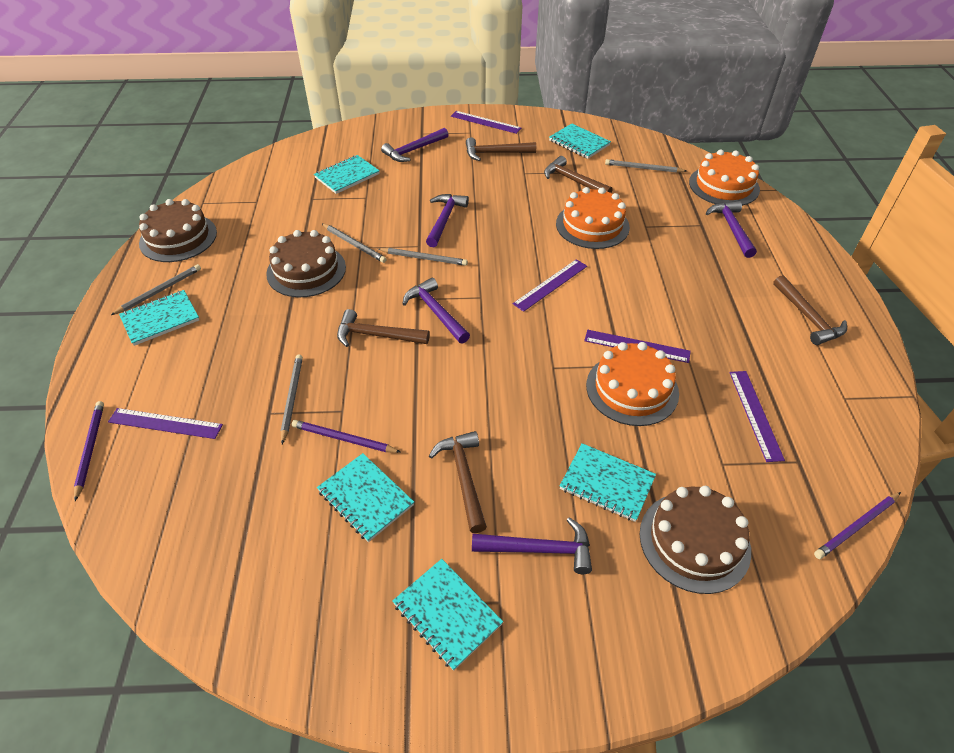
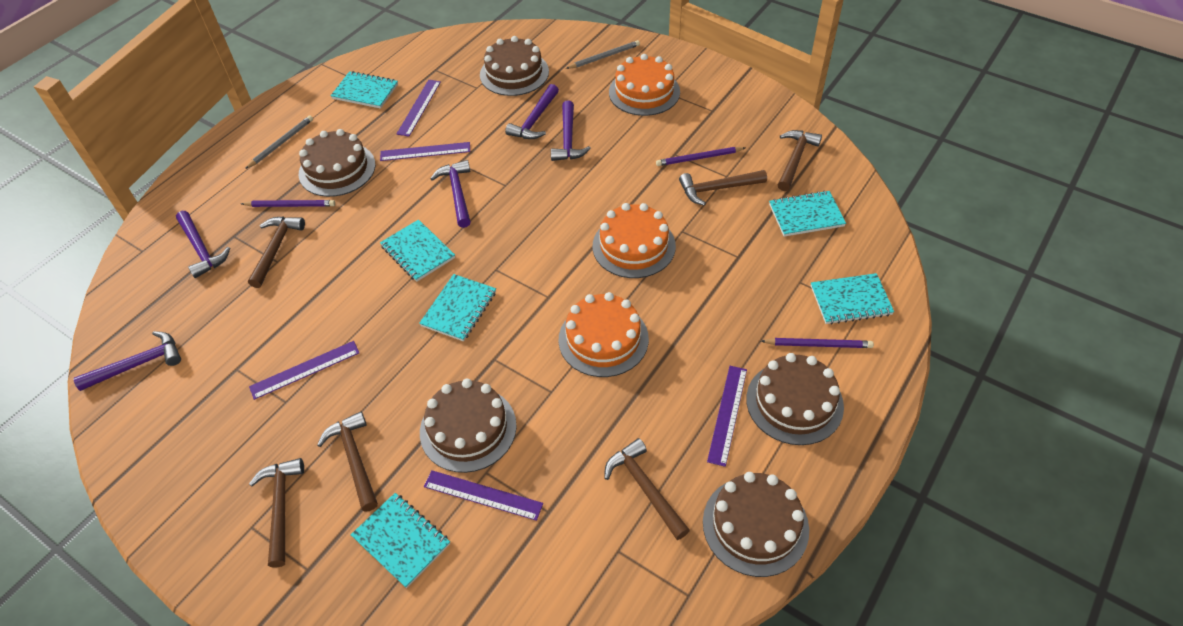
brown cake: [139,199,217,262] [266,230,346,298] [640,486,751,594] = 3 -> [299,129,375,197] [420,379,517,473] [480,36,549,96] [703,472,809,577] [746,353,844,445] = 5
brown hammer: [337,309,430,347] [429,431,487,533] [466,137,536,161] [544,156,612,193] [773,275,847,345] = 5 -> [248,216,305,288] [249,458,304,568] [317,412,378,512] [604,438,690,540] [679,170,767,205] [778,130,822,191] = 6
grey pencil: [111,264,201,315] [281,355,303,444] [321,223,386,263] [378,248,468,266] [605,159,686,173] = 5 -> [245,115,313,169] [566,40,640,69] = 2

